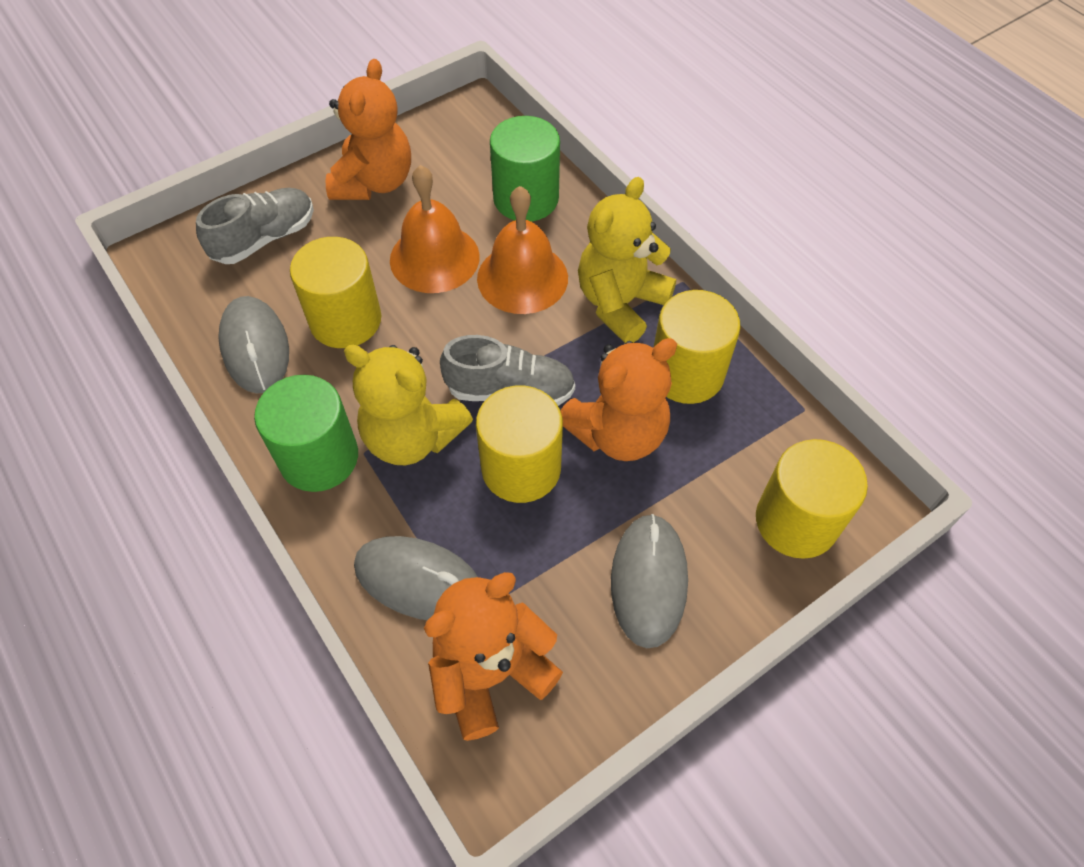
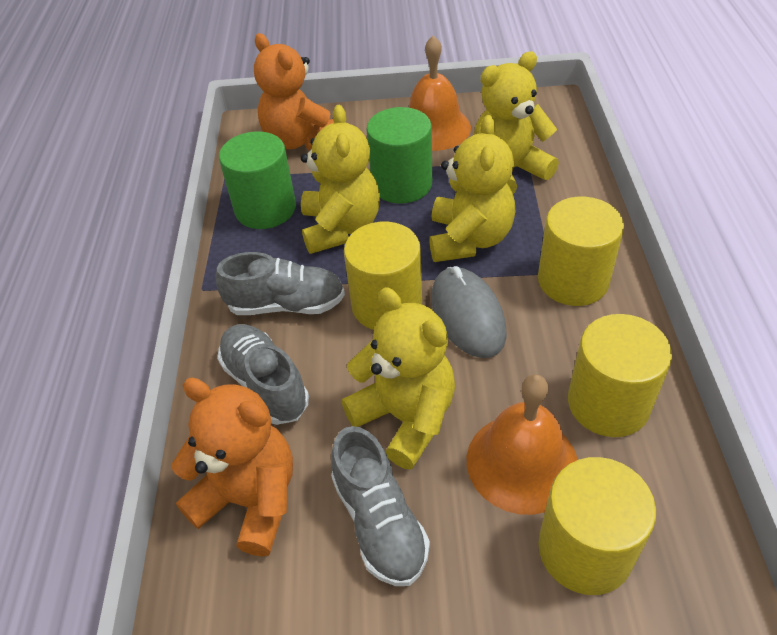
grey mouse: [218,296,289,394] [354,536,478,620] [611,514,688,648] = 3 -> [431,266,507,358] = 1
grey shoe: [196,188,314,264] [440,335,575,406] = 2 -> [215,252,345,315] [217,324,309,425] [331,426,430,586] = 3
orange teddy bear: [325,59,411,200] [424,572,563,741] [560,338,677,461] = 3 -> [171,378,293,557] [254,33,334,150] = 2
yellow teddy bear: [344,345,473,465] [578,177,676,343] = 2 -> [301,105,380,254] [341,287,455,469] [429,115,516,262] [474,51,559,194] = 4

